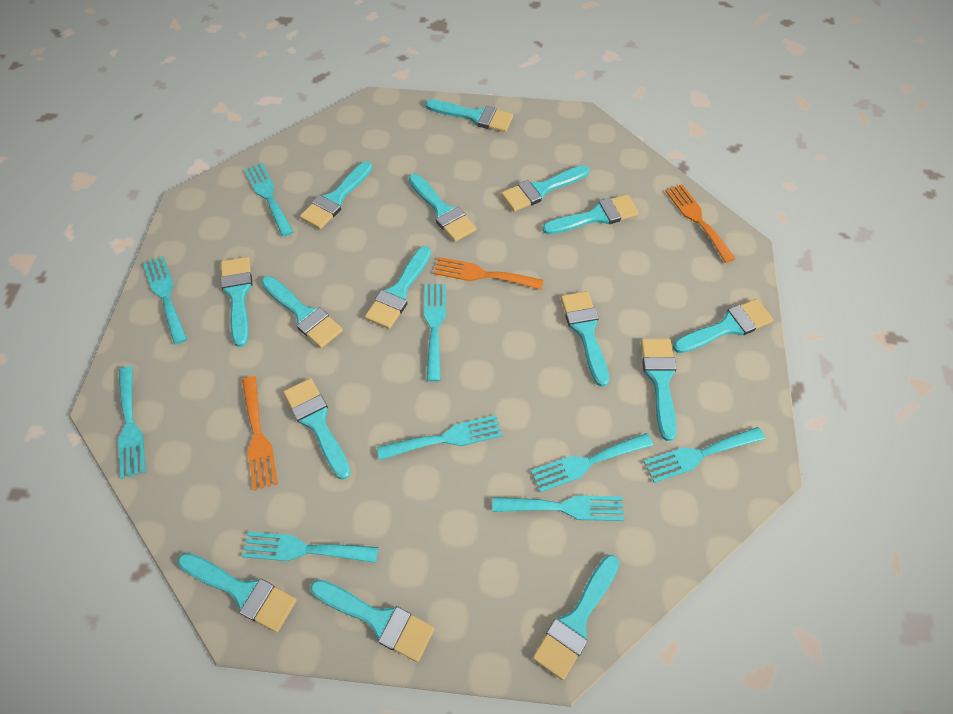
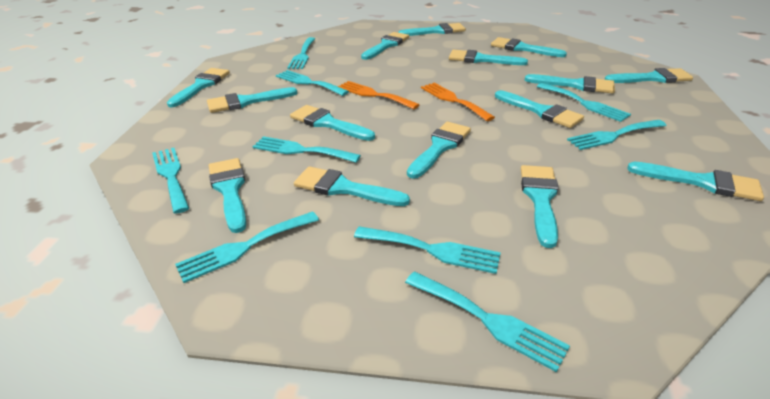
orange fork: [242,376,278,491] [434,257,543,290] [666,184,736,263] = 3 -> [338,81,420,109] [421,83,495,121] = 2

